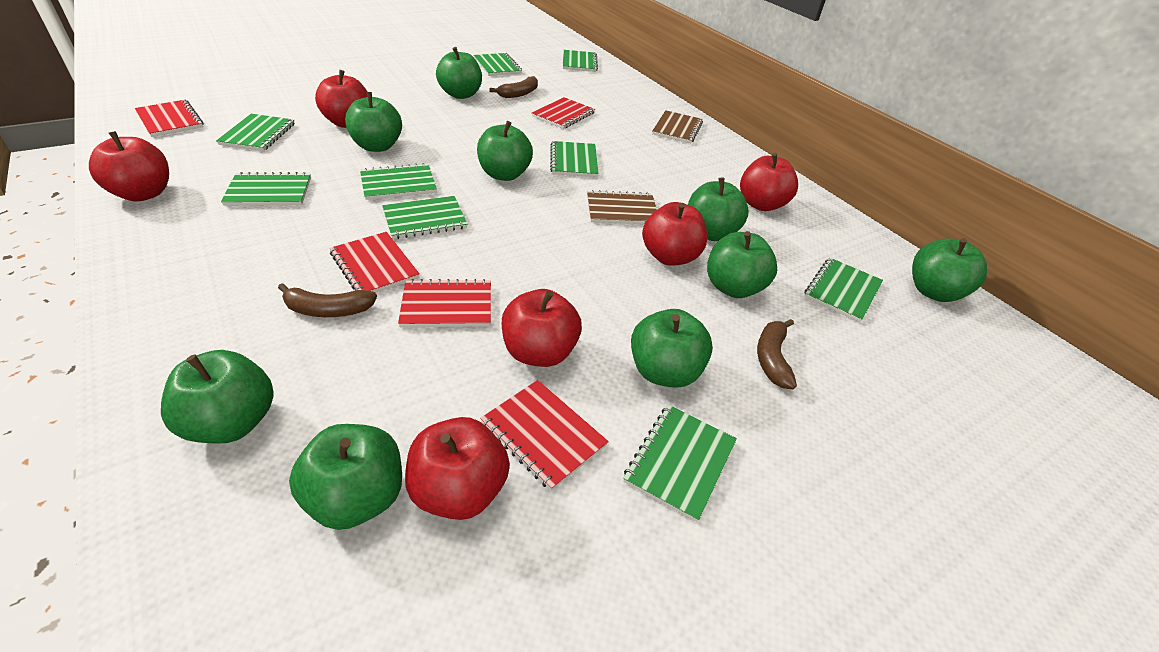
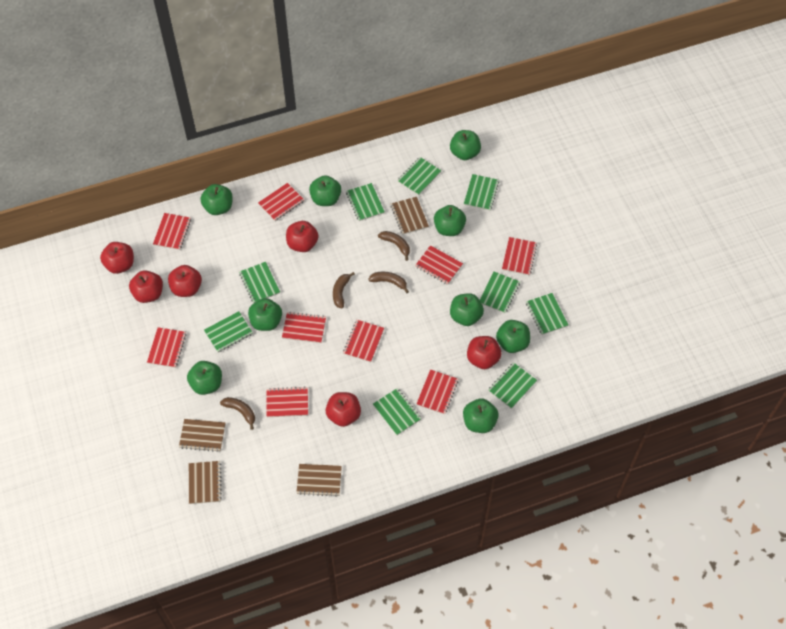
brown banana: [278,283,377,317] [489,76,538,98] [757,319,797,389] = 3 -> [220,397,255,430] [333,272,355,308] [368,272,409,293] [378,231,410,261] = 4
brown notebook: [587,190,657,224] [652,110,703,143] = 2 -> [179,419,225,452] [189,461,222,504] [296,464,342,497] [391,197,429,235] = 4
red notebook: [135,100,203,137] [330,232,420,293] [398,279,491,327] [480,380,609,491] [532,97,595,129] = 5 -> [147,327,186,368] [153,213,191,250] [258,183,304,221] [266,387,308,417] [282,312,326,343] [343,320,384,362] [415,245,463,285] [417,369,459,415] [502,237,537,275] = 9

